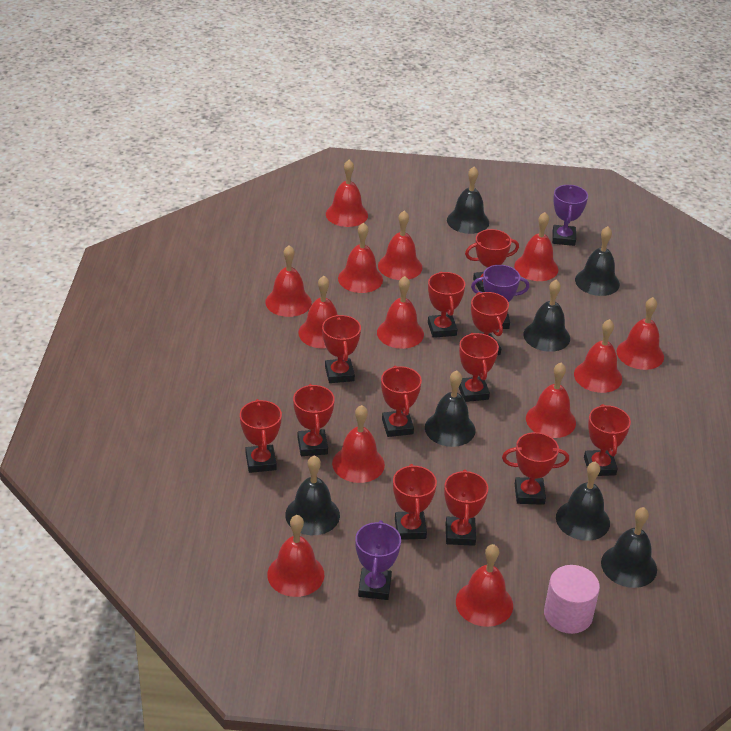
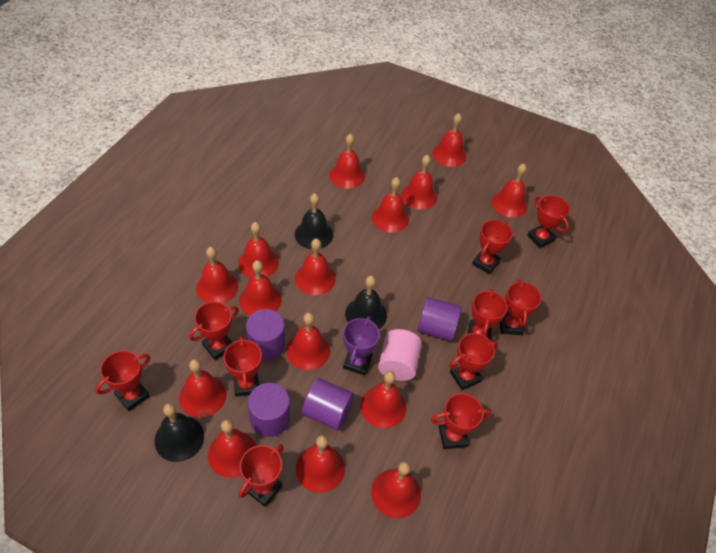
black bell: [285,455,340,535] [425,370,475,447] [447,166,489,234] [523,279,570,352] [556,461,610,541] [575,226,620,296] [601,507,657,588] = 7 -> [155,403,204,462] [295,193,333,250] [345,276,387,329] = 3
purple cylinder: none = 0 -> [246,309,285,360] [248,383,290,437] [302,378,354,430] [417,297,462,341] = 4
purple trophy: [355,520,401,600] [471,265,529,329] [552,185,588,246] = 3 -> [343,316,380,376] = 1
red bell: [265,245,312,317] [267,515,324,597] [298,276,338,349] [326,159,368,227] [332,405,385,483] [338,222,383,293] [377,276,424,349] [378,210,422,280] [456,544,513,627] [514,212,559,281] [526,363,576,438] [574,319,622,393] [617,297,664,370] = 13 -> [179,359,227,418] [196,247,238,303] [208,419,256,478] [238,222,279,278] [239,260,282,316] [286,313,330,370] [295,239,336,295] [296,435,345,493] [330,134,365,189] [360,371,406,428] [371,461,421,519] [372,177,409,233] [401,155,437,209] [432,113,466,167] [492,164,528,218] = 15
red trophy: [240,399,282,473] [293,384,335,456] [322,315,361,383] [381,366,422,437] [393,464,437,540] [428,272,465,338] [444,469,488,546] [459,333,499,402] [465,229,519,292] [471,292,509,355] [502,432,569,505] [584,404,631,476] = 12 -> [95,350,150,411] [189,301,239,360] [223,336,262,397] [238,444,284,507] [431,393,491,449] [449,333,498,390] [467,289,508,339] [472,220,513,274] [500,279,541,335] [527,195,570,248] = 10

